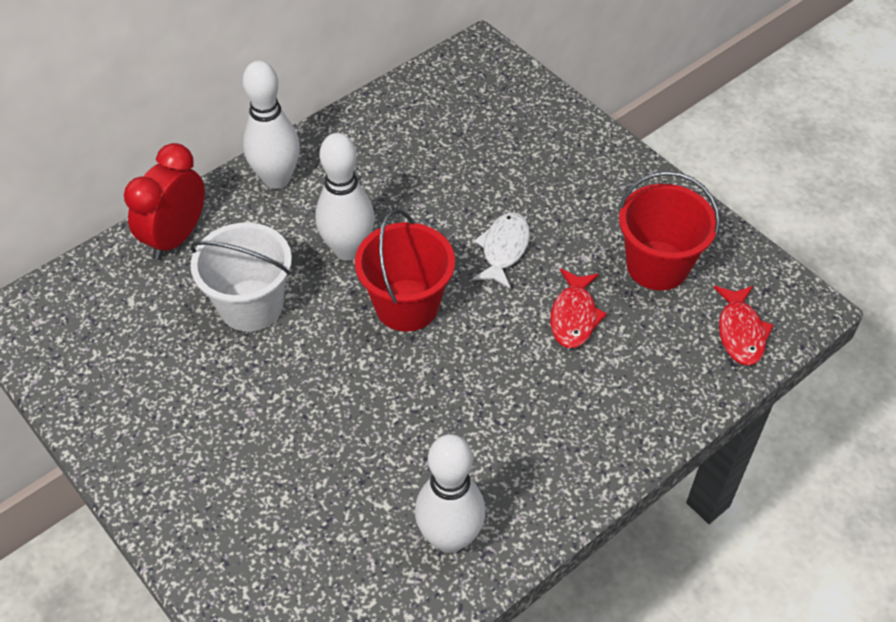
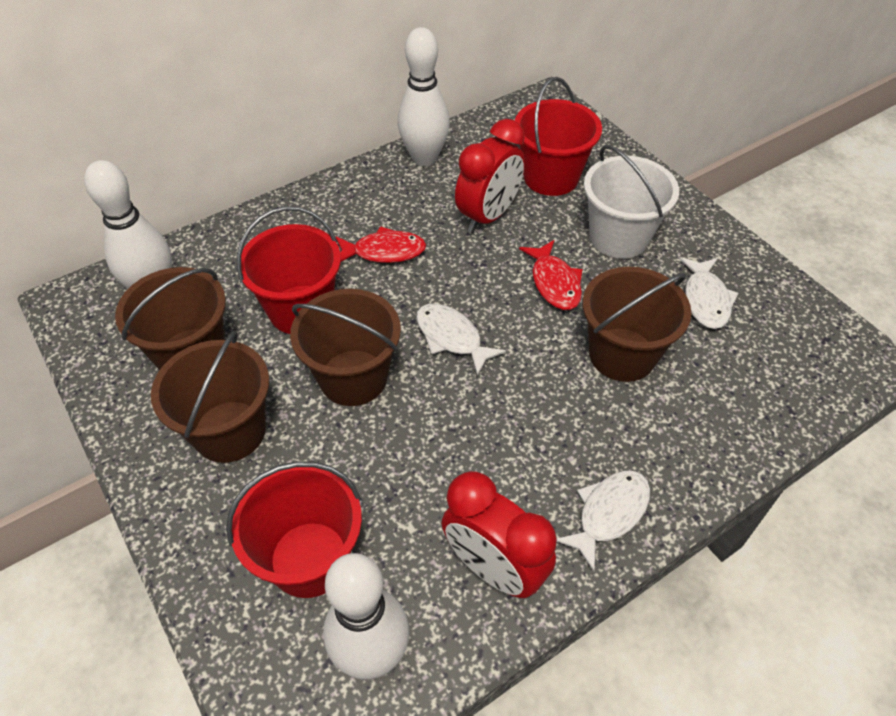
brown bucket: none = 0 -> [115,267,226,370] [151,331,270,463] [290,289,401,406] [582,267,691,382] = 4
red bucket: [355,209,455,332] [619,171,720,291] = 2 -> [226,461,362,598] [237,206,341,334] [515,77,602,196] = 3
red clock: [124,143,205,260] = 1 -> [442,471,557,598] [455,119,525,233] = 2
white fish: [473,213,530,289] = 1 -> [416,303,506,376] [557,471,650,571] [679,257,739,329] = 3

